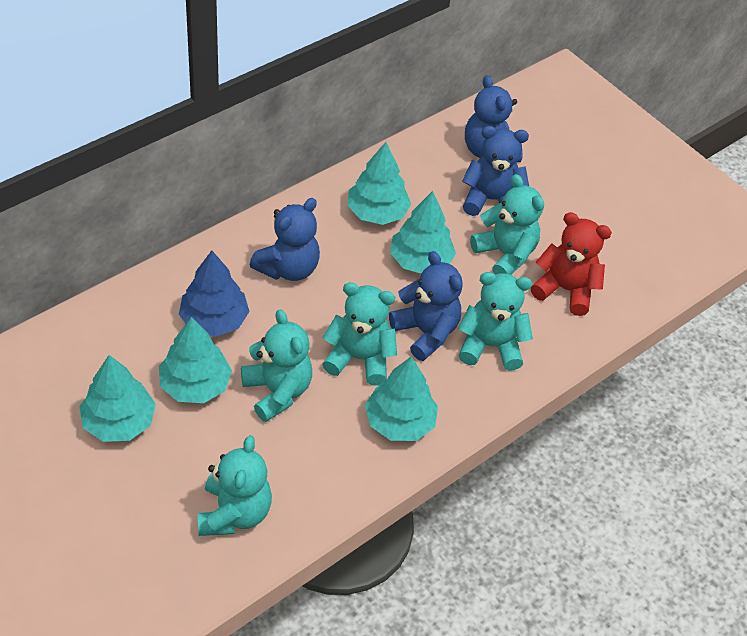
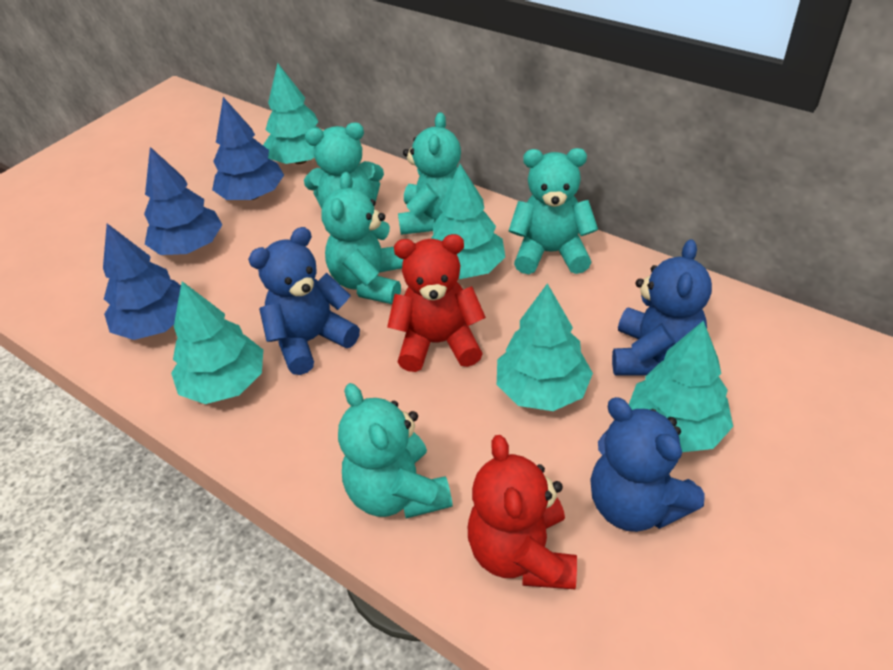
blue teddy bear: [250,198,320,281] [389,251,463,361] [462,126,529,216] [465,75,523,162] = 4 -> [248,227,360,375] [590,397,705,532] [612,239,712,375] = 3
blue tree: [179,250,250,337] = 1 -> [103,224,181,340] [144,147,222,255] [212,97,284,200] = 3
red teddy bear: [531,212,612,316] = 1 -> [387,234,486,372] [468,435,577,589] = 2

